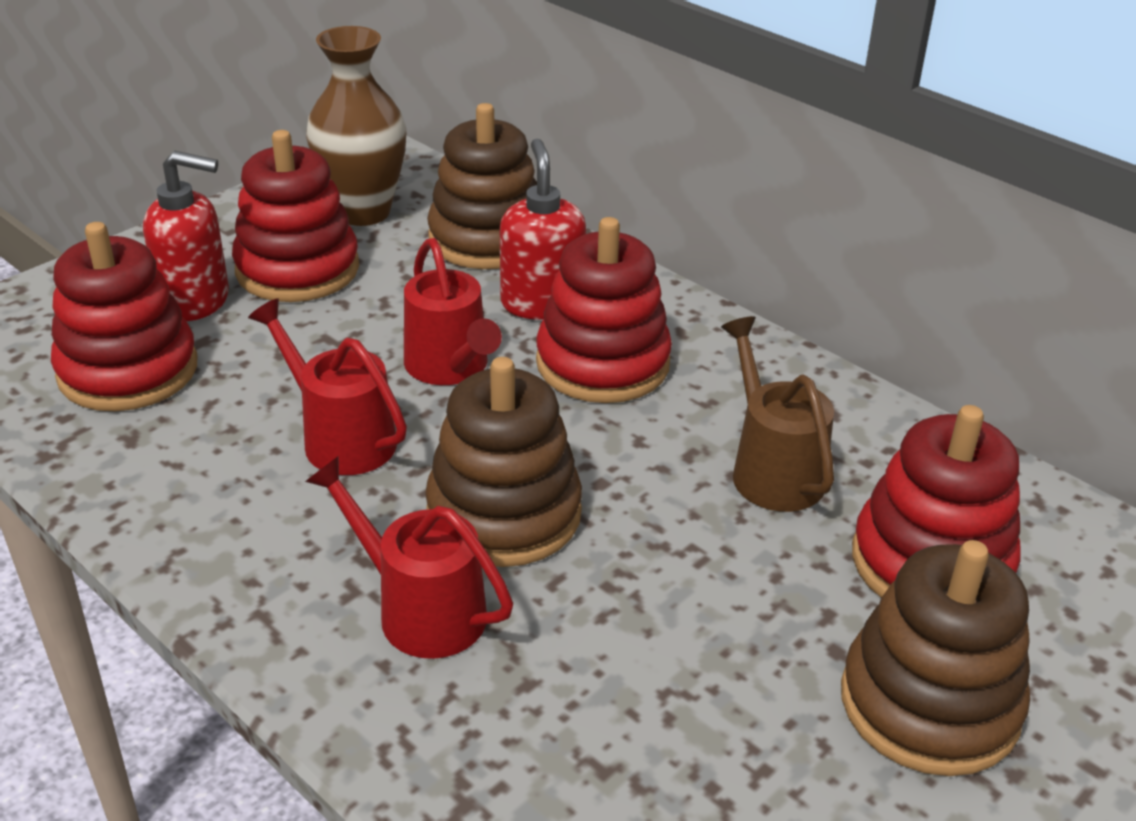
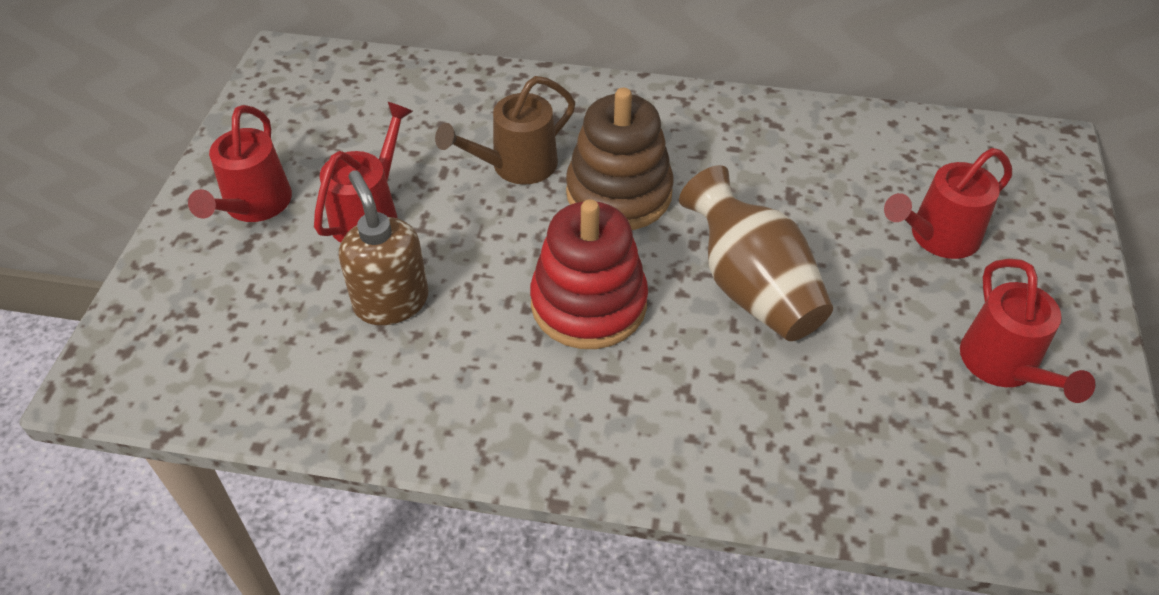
brown soap dispenser: none = 0 -> [339,170,428,325] = 1
brown stacking toy: [425,357,582,567] [427,103,537,269] [841,540,1030,776] = 3 -> [566,88,674,230] = 1
red soap dispenser: [143,151,229,321] [500,139,586,320] = 2 -> none = 0
red stacking toy: [51,222,197,411] [232,130,359,302] [536,217,672,403] [852,405,1021,598] = 4 -> [530,199,648,349] = 1
red watering can: [248,298,407,475] [305,456,513,659] [404,238,502,385] = 3 -> [188,105,292,222] [314,102,413,243] [884,148,1012,259] [960,259,1096,403] = 4

